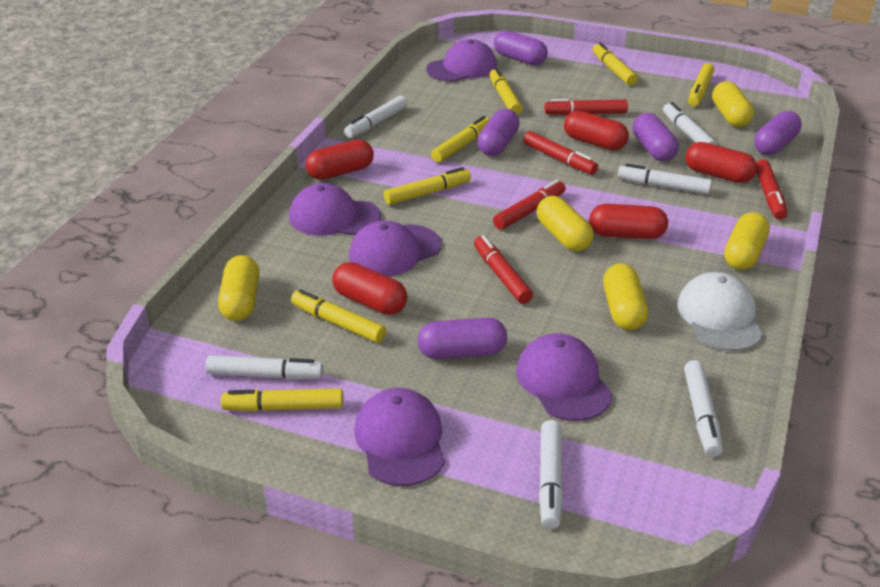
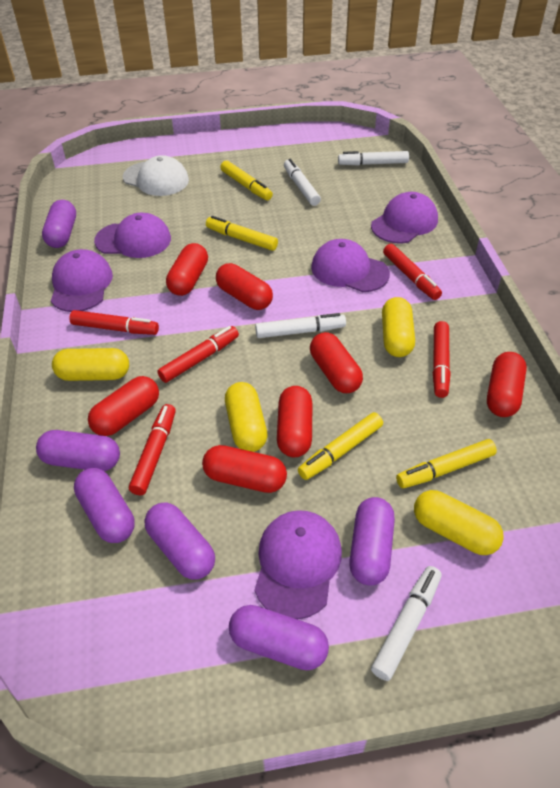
purple capsule: [417,318,507,359] [477,109,520,156] [494,30,548,66] [633,113,679,161] [754,111,802,155] = 5 -> [36,430,120,471] [42,200,76,248] [74,468,135,543] [144,503,215,580] [229,605,329,670] [349,497,395,585] = 6
red capsule: [305,139,374,180] [332,262,407,315] [564,111,629,150] [589,204,668,239] [685,142,757,183] = 5 -> [88,376,159,436] [166,243,208,296] [202,445,287,493] [216,263,273,310] [277,386,313,457] [310,332,363,393] [487,352,527,417] = 7
white marker: [206,355,323,380] [344,96,408,138] [539,420,563,529] [618,164,712,194] [663,102,717,145] [684,360,723,457] = 6 -> [255,313,346,338] [284,159,321,206] [338,151,409,166] [371,566,442,681] = 4
yellow capsule: [218,255,259,321] [537,196,594,252] [603,263,648,330] [712,81,754,127] [724,212,770,270] = 5 -> [52,348,129,381] [225,382,267,452] [382,297,415,357] [414,490,504,555] = 4
yellow marker: [221,388,343,412] [291,289,386,343] [384,167,471,205] [431,116,490,163] [490,68,523,115] [593,42,638,85] [688,63,715,107] = 7 -> [206,216,278,251] [220,160,273,200] [298,412,383,480] [396,439,497,488] = 4

